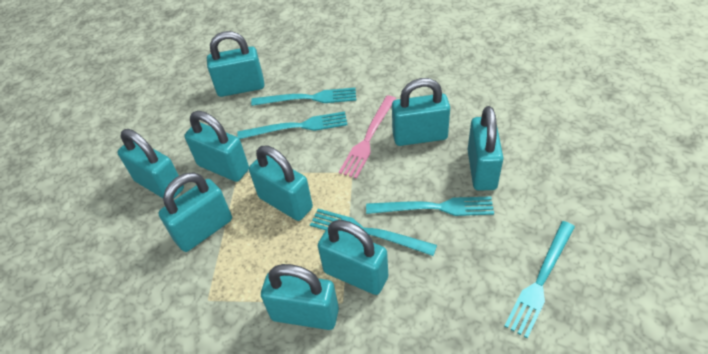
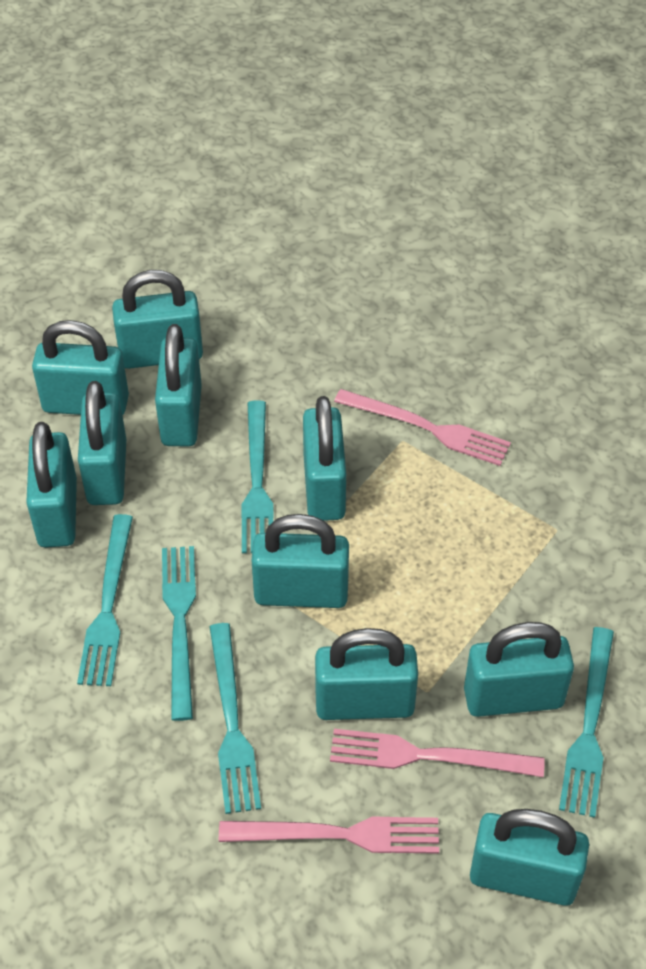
pink fork: [339,95,396,179] = 1 -> [219,817,439,853] [330,729,545,777] [334,389,511,466] = 3
turquoise padlock: [117,129,184,199] [158,172,232,252] [184,111,249,182] [207,31,264,97] [249,145,313,221] [261,264,339,330] [318,220,388,295] [392,78,450,146] [468,106,504,191] = 9 -> [26,422,77,548] [32,320,129,416] [78,381,126,505] [112,270,203,369] [155,324,202,446] [251,514,349,608] [303,396,346,521] [315,628,418,720] [464,622,574,717] [470,809,589,906] = 10

